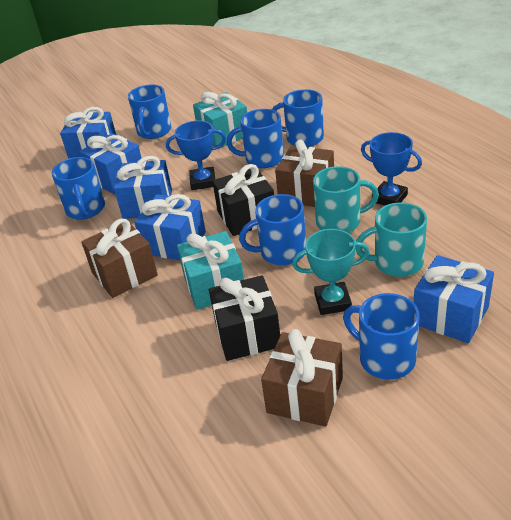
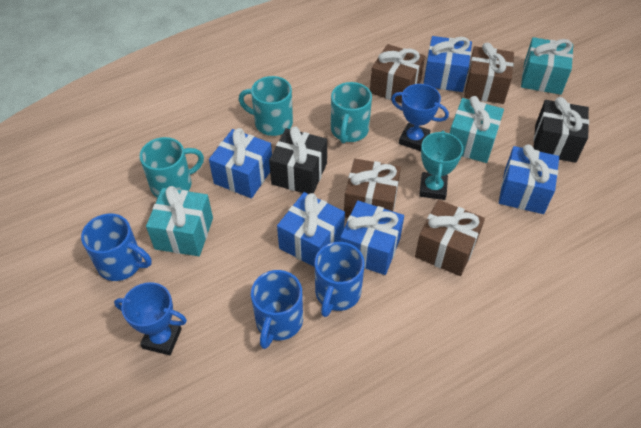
blue mug: [51,157,105,220] [128,85,171,139] [227,109,284,168] [239,194,306,265] [272,89,324,147] [343,293,420,380] = 6 -> [81,214,152,281] [251,270,303,349] [315,242,365,317] = 3
brown gift: [81,218,158,298] [261,329,343,427] [275,139,334,207] = 3 -> [344,159,401,218] [370,44,425,103] [415,200,485,276] [464,43,514,104] = 4
turquoise gift: [177,231,244,310] [193,92,247,147] = 2 -> [146,186,213,256] [450,96,504,163] [521,37,573,95] = 3
turquoise mug: [313,166,379,233] [356,202,427,277] = 2 -> [140,137,204,198] [238,76,293,136] [331,82,372,144] = 3

